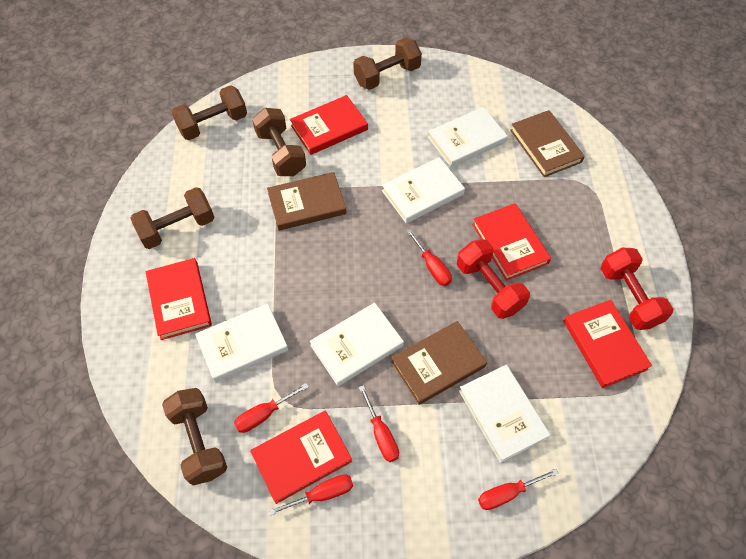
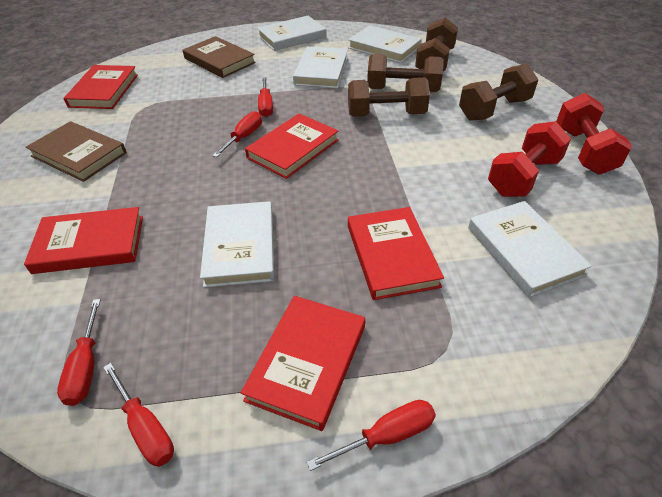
brown book: [267,172,347,231] [391,321,487,405] [510,110,585,177] = 3 -> [26,121,127,182] [183,36,256,78] = 2
brown dumbbell: [130,187,215,249] [162,388,227,485] [172,85,247,140] [252,108,306,176] [353,38,422,90] = 5 -> [348,77,430,117] [367,54,444,92] [415,17,458,71] [459,64,538,121] = 4

